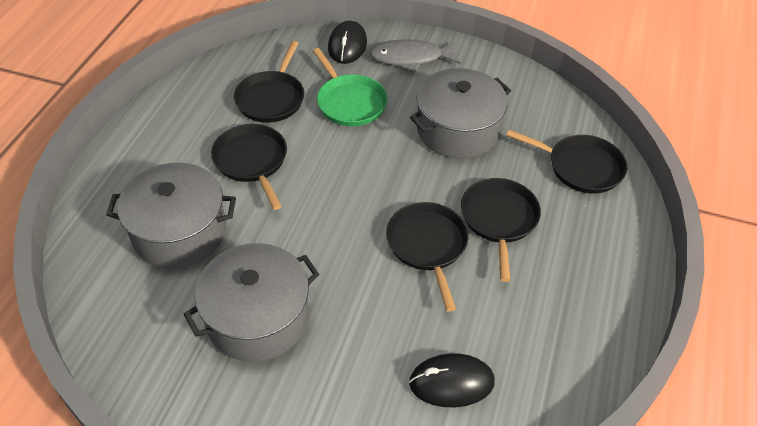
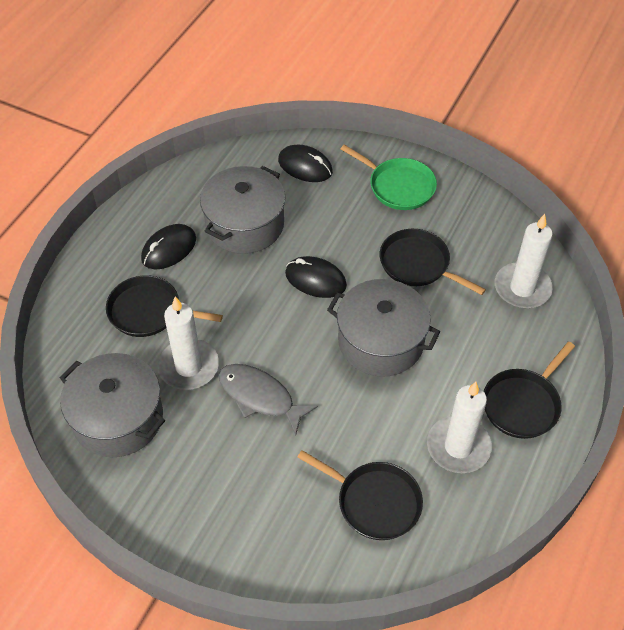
black mouse: [328,21,367,64] [409,353,495,407] = 2 -> [141,224,196,269] [278,144,333,182] [285,256,347,298] = 3
black pan: [211,124,287,210] [234,41,304,123] [386,202,468,312] [461,178,541,282] [506,130,627,194] = 5 -> [106,275,223,337] [297,450,423,540] [380,229,486,295] [484,342,575,439] = 4
white candle: none = 0 -> [158,296,219,390] [427,382,492,473] [495,214,553,308] = 3

